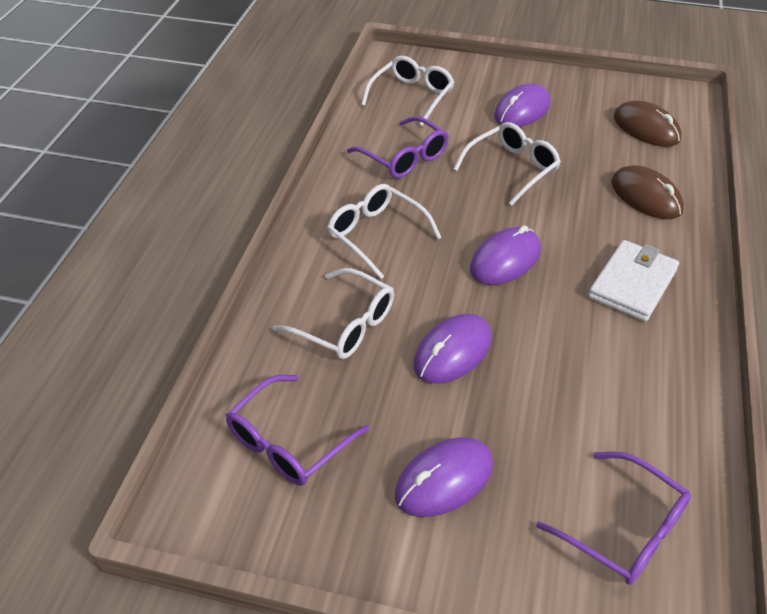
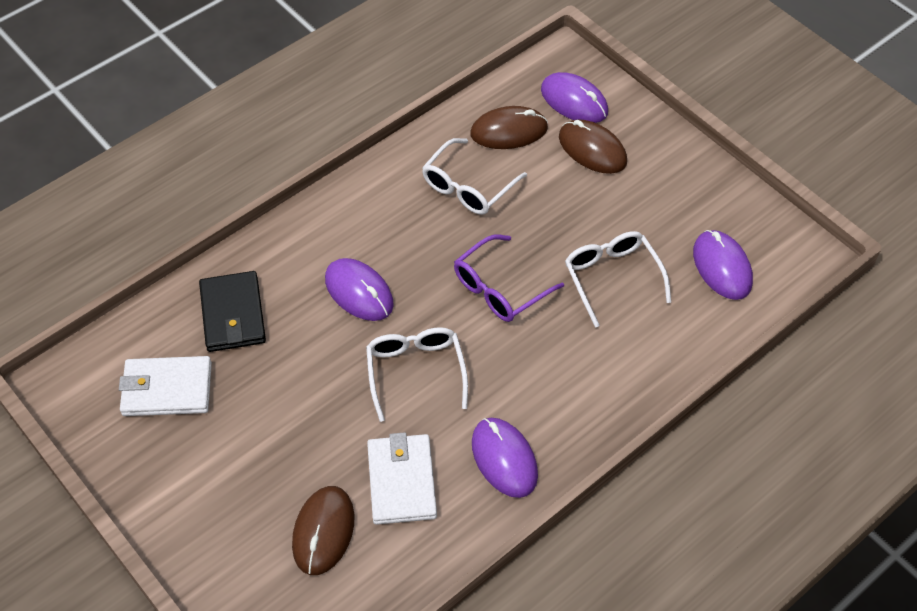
black wallet: none = 0 -> [199,271,266,352] = 1
brown mouse: [611,165,684,219] [614,101,681,147] = 2 -> [292,486,354,575] [470,106,548,149] [559,119,627,174] = 3
purple glasses: [226,375,369,486] [347,116,449,178] [536,452,691,585] = 3 -> [454,235,564,322] = 1
white glasses: [273,268,394,359] [327,184,441,279] [361,56,454,126] [454,122,561,206] = 4 -> [366,327,468,422] [422,138,527,215] [565,231,671,328] = 3
white wallet: [588,240,679,322] = 1 -> [119,356,212,416] [367,432,437,525] = 2

